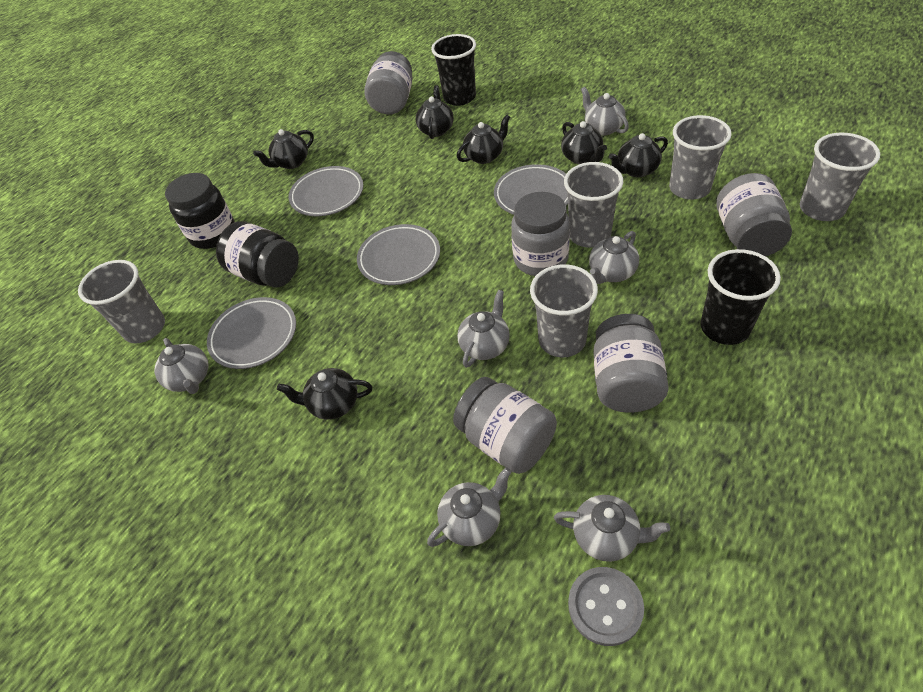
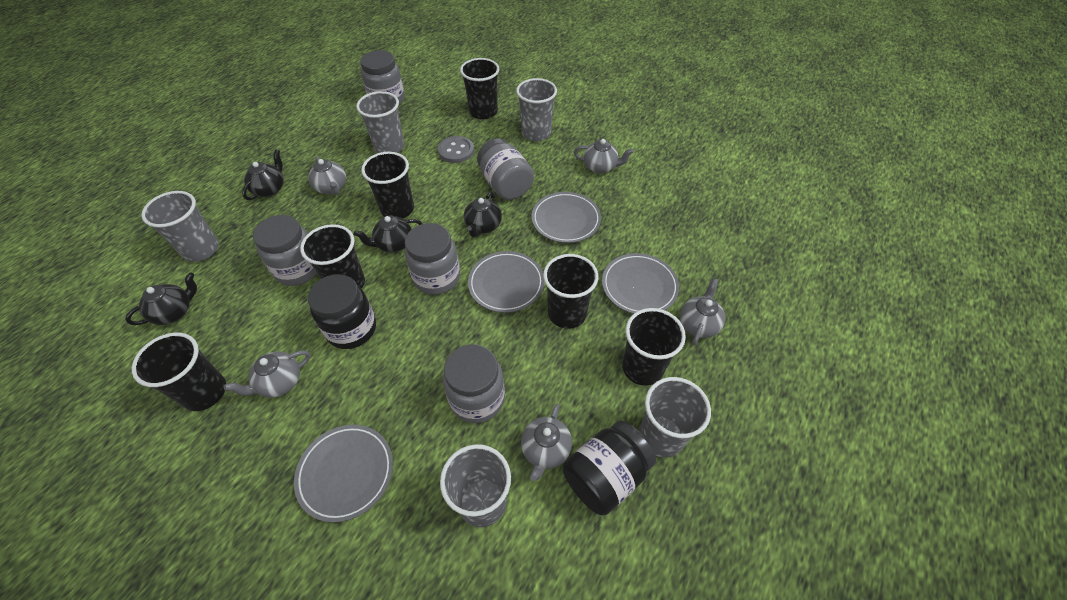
black cup: [431,34,476,106] [700,249,781,345] = 2 -> [132,333,226,411] [300,224,365,289] [361,152,414,219] [460,58,499,119] [543,254,598,329] [622,308,686,386] = 6
black teapot: [253,129,314,169] [277,368,372,420] [416,85,454,139] [457,114,510,164] [561,121,607,164] [609,133,668,177] = 6 -> [125,272,197,325] [242,149,284,200] [354,215,422,252] [464,191,502,237] = 4
grey teapot: [154,338,209,394] [427,467,511,547] [457,290,510,368] [554,495,670,562] [581,87,629,136] [589,231,639,284] = 6 -> [224,351,310,398] [308,156,346,195] [521,404,572,481] [574,139,634,174] [680,278,725,345] = 5

